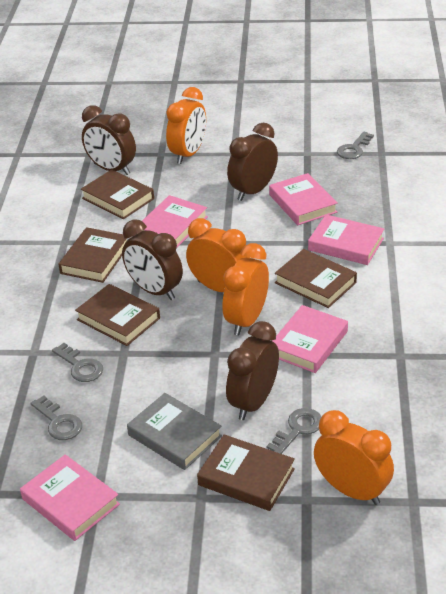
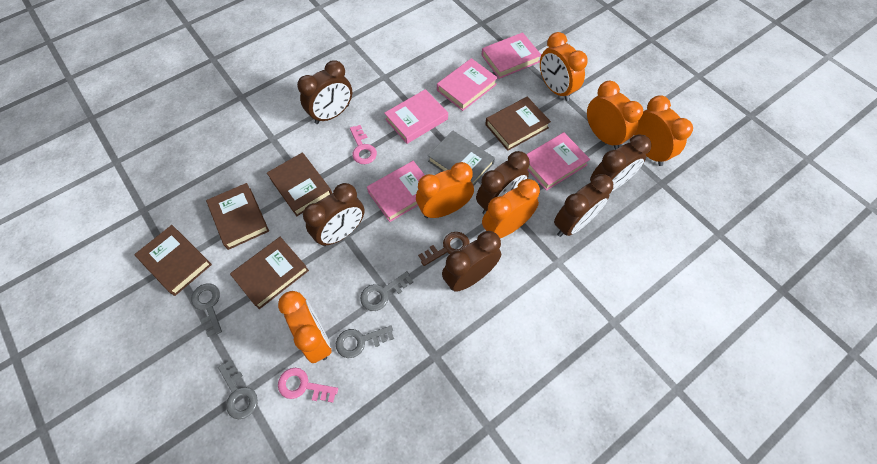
brown clock: [82,105,136,175] [122,219,183,300] [226,321,279,420] [227,123,278,201] = 4 -> [297,60,352,124] [303,183,365,246] [442,231,501,292] [476,151,530,215] [554,174,613,237] [590,134,651,191] = 6
brown key: none = 0 -> [418,232,470,266] = 1
orange clock: [166,87,206,164] [186,218,250,292] [222,243,269,335] [314,410,394,505] = 4 -> [278,291,332,363] [416,162,474,218] [482,179,540,238] [540,32,588,101] [587,81,643,150] [634,95,693,166] = 6
pink key: none = 0 -> [278,368,338,403] [350,125,377,164] = 2

